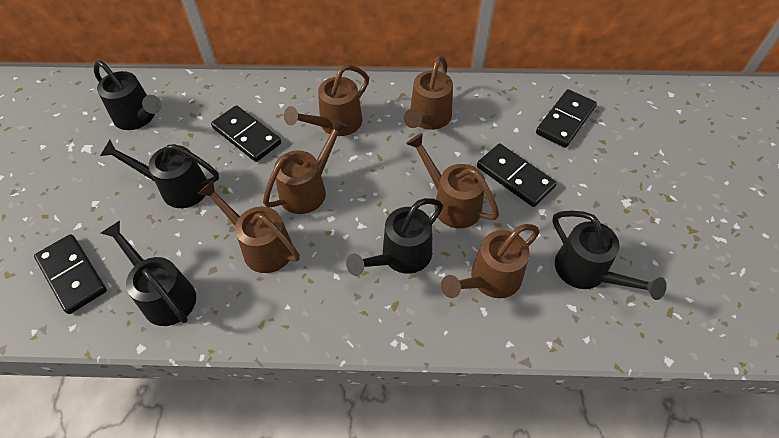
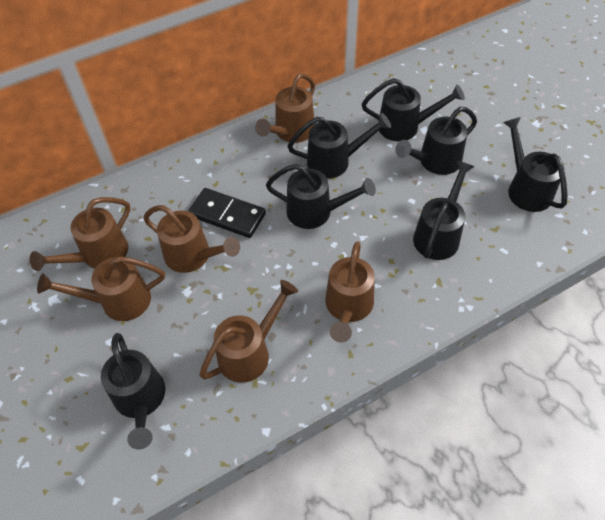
black domino: [34,234,107,314] [211,105,281,162] [477,143,557,207] [536,89,597,148] = 4 -> [188,188,266,238] = 1
black watering can: [94,60,162,130] [100,139,219,208] [101,221,196,326] [346,198,443,276] [552,211,667,300] = 5 -> [101,333,165,449] [266,164,376,229] [288,113,392,179] [362,78,465,141] [395,107,477,175] [413,161,475,260] [503,117,568,212] = 7

